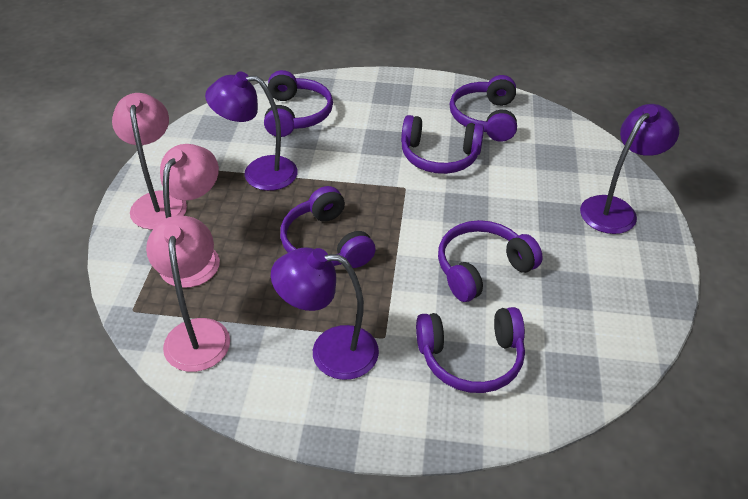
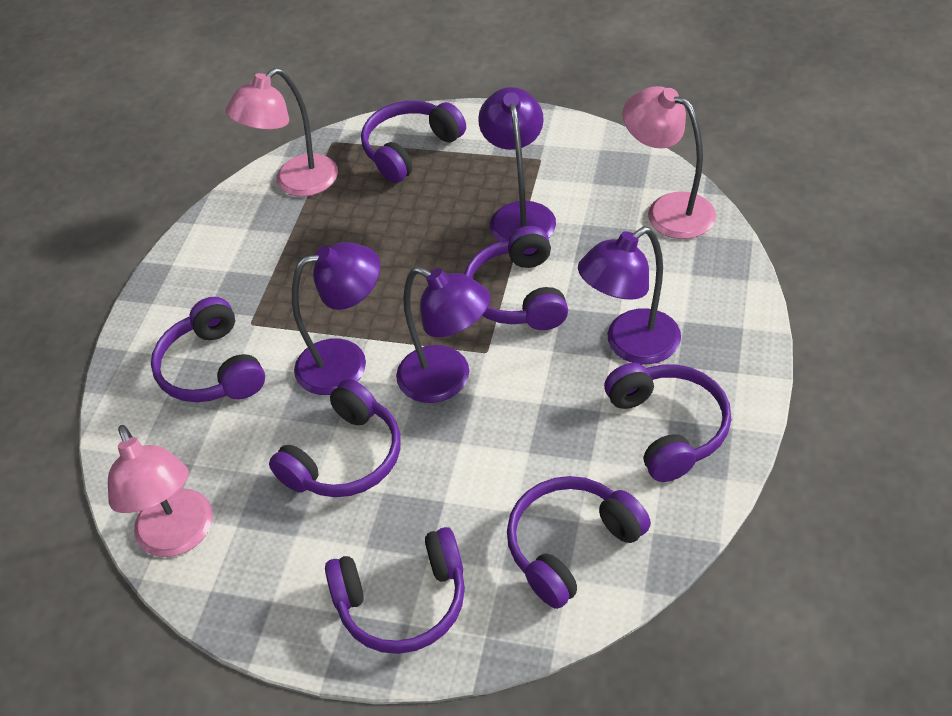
purple headphones: [264,70,333,137] [280,186,376,268] [401,115,484,174] [416,307,525,393] [438,220,543,302] [450,75,517,142] = 6 -> [151,297,265,402] [269,379,401,497] [325,527,465,654] [361,101,466,183] [464,226,568,330] [507,476,651,609] [604,363,731,482] = 7
purple lamp: [205,72,298,191] [271,247,379,380] [580,104,679,234] = 3 -> [292,242,380,395] [396,267,490,403] [478,87,556,242] [578,226,681,364] = 4

